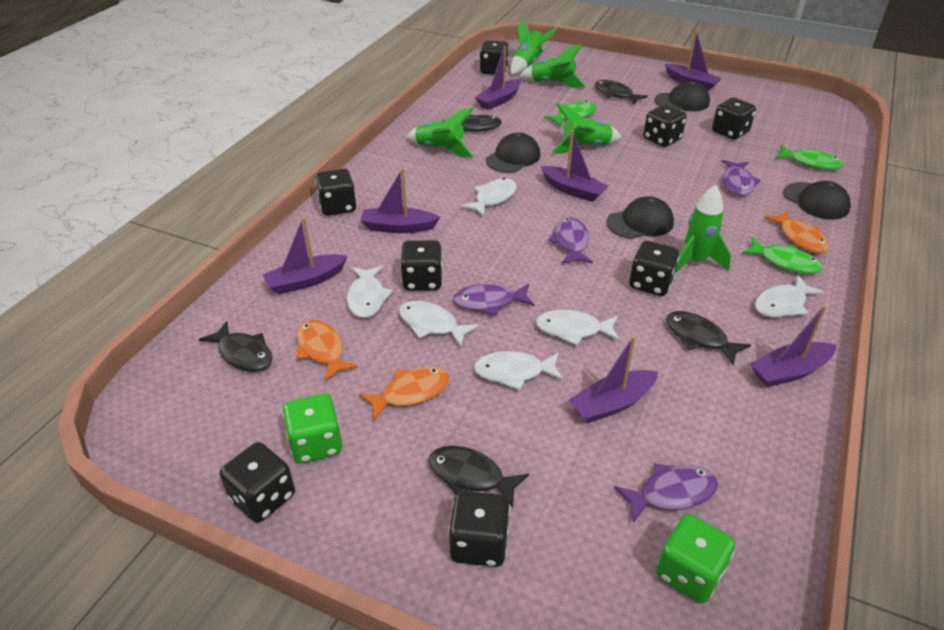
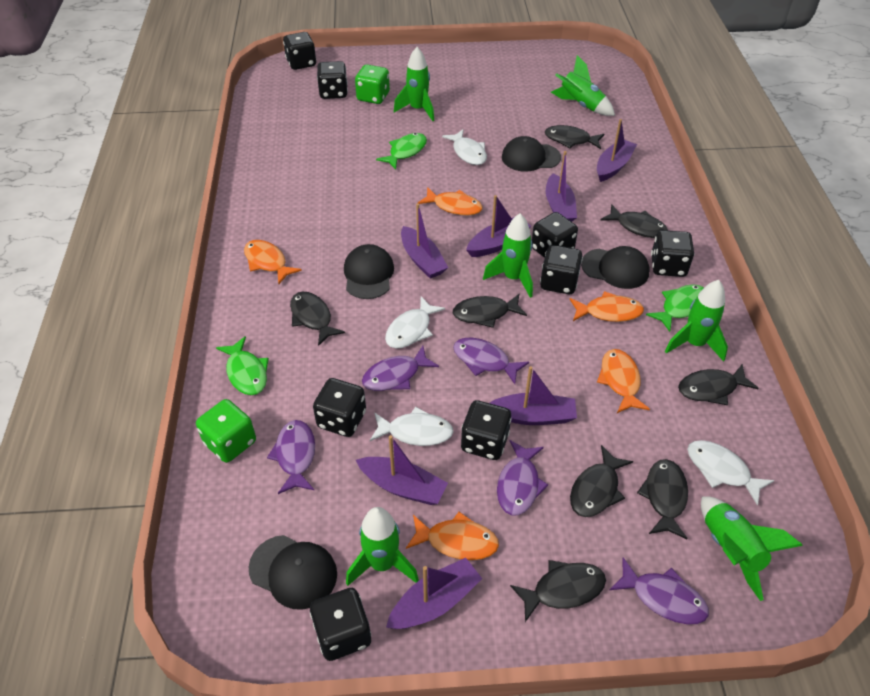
black fish: [199,321,273,372] [428,446,529,508] [442,114,502,132] [595,80,648,105] [666,311,751,365] = 5 -> [290,291,345,346] [453,294,527,328] [510,560,606,622] [545,125,604,149] [570,445,633,517] [600,205,668,238] [637,459,688,539] [678,364,759,405] = 8
green rocket: [407,107,474,158] [510,19,557,75] [519,44,586,88] [552,103,622,153] [675,185,731,273] = 5 -> [346,507,419,586] [394,47,434,121] [483,213,533,298] [551,55,615,116] [665,280,728,362] [701,496,803,601] = 6
orange fish: [296,320,358,381] [359,367,450,421] [764,210,829,253] = 3 -> [244,240,302,284] [406,512,499,560] [418,187,483,216] [570,291,644,322] [597,349,650,413] = 5
purple fish: [453,283,535,316] [548,217,593,264] [614,463,718,523] [722,160,761,196] = 4 -> [267,420,315,494] [362,346,439,391] [453,338,529,384] [497,440,548,515] [609,558,709,625] = 5
white fish: [347,266,393,318] [399,301,479,347] [461,178,517,216] [474,351,564,390] [536,310,620,345] [755,275,825,318] = 6 -> [370,407,454,446] [385,297,445,349] [442,129,487,165] [687,440,774,506] = 4

